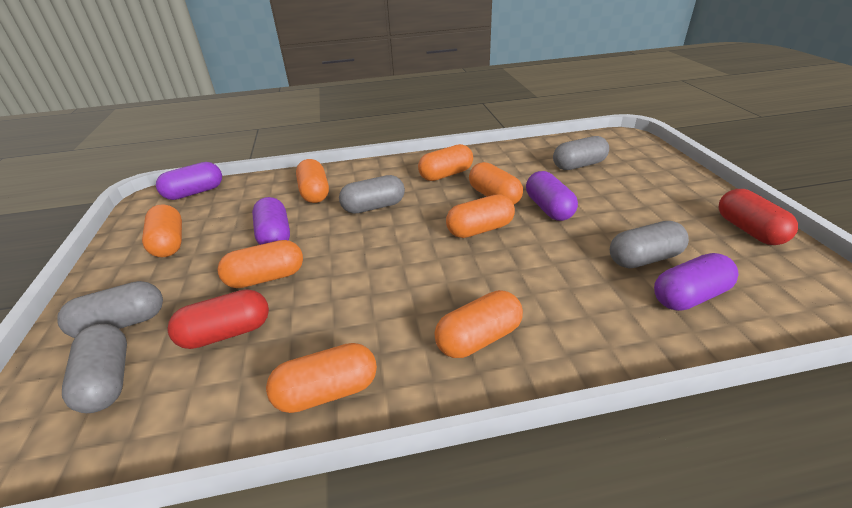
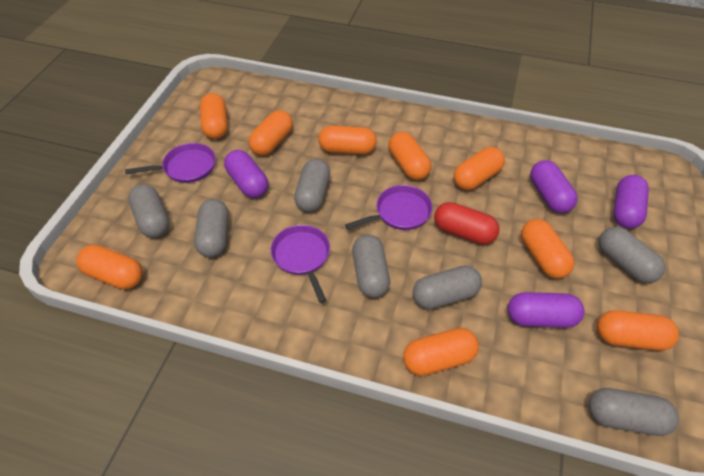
grey capsule: [57,281,163,338] [62,324,127,413] [339,175,405,214] [553,136,609,170] [610,221,689,268] = 5 -> [128,184,169,238] [194,199,229,258] [294,159,330,212] [352,234,390,298] [413,265,482,309] [589,388,679,436] [599,227,665,283] = 7
orange capsule: [142,204,182,258] [217,240,303,288] [266,343,377,413] [296,159,329,203] [418,144,473,181] [434,290,523,358] [446,194,515,238] [469,162,523,204] = 8 -> [77,245,143,289] [200,93,228,139] [248,110,293,156] [318,126,377,155] [389,132,431,180] [403,328,479,376] [454,147,505,190] [521,219,574,279] [597,310,679,350] = 9
purple pan: none = 0 -> [125,143,216,183] [271,225,330,303] [345,185,433,230] = 3
red capsule: [168,289,269,349] [719,189,798,245] = 2 -> [434,202,500,245] = 1

